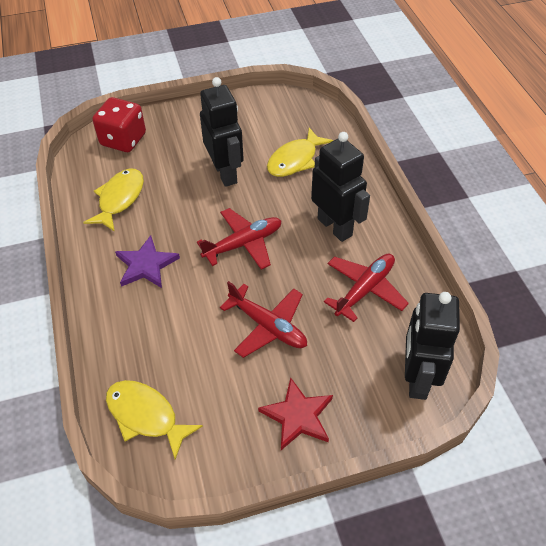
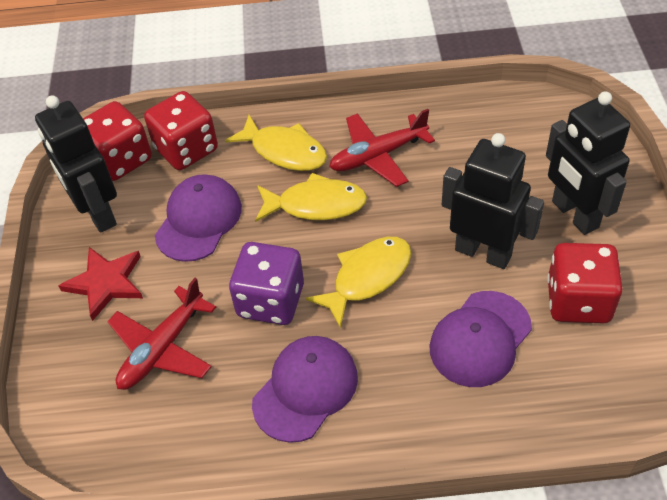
purple cap: none = 0 -> [155,174,242,262] [252,336,358,443] [429,291,532,387] = 3
purple dice: none = 0 -> [229,242,304,325] = 1
purple star: [115,235,180,288] = 1 -> none = 0
red dice: [93,97,146,152] = 1 -> [83,101,152,181] [144,91,218,170] [547,243,623,323] = 3
red plane: [197,208,281,270] [220,281,307,358] [324,254,409,322] = 3 -> [107,278,216,390] [329,109,435,187] = 2

